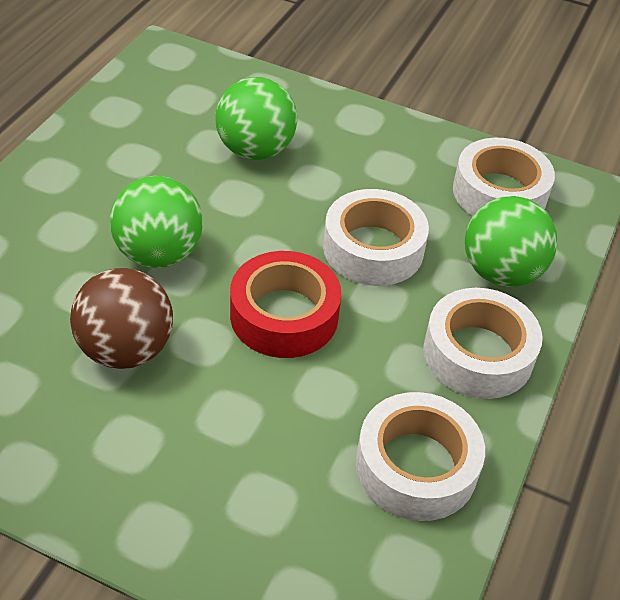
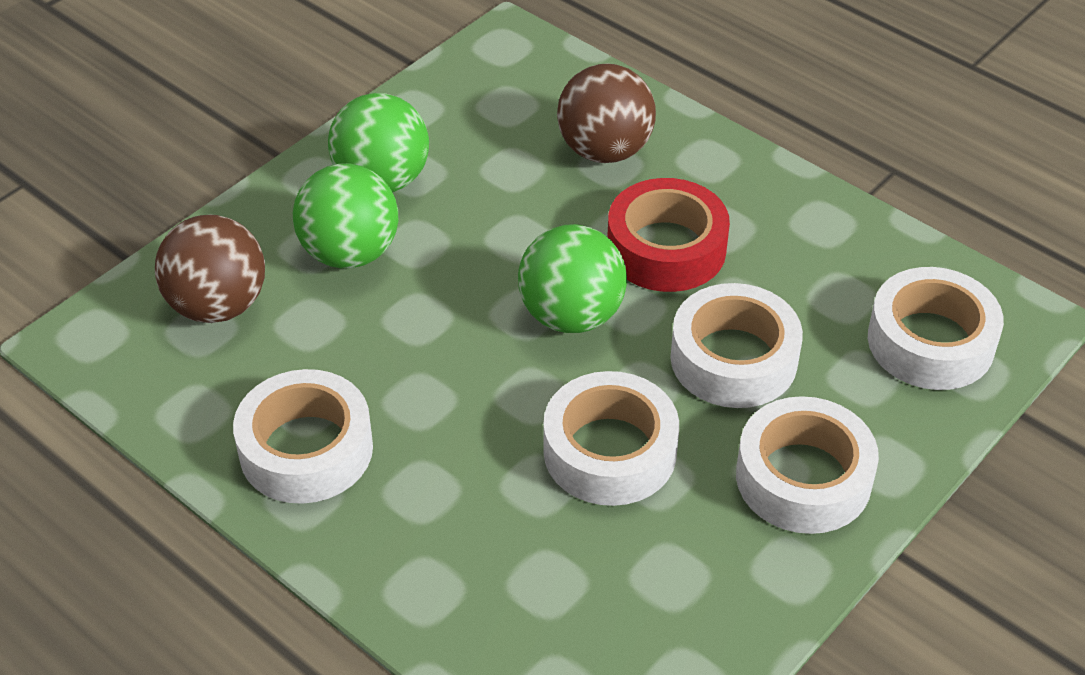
brown ball: [70,268,173,369] = 1 -> [155,215,265,323] [557,63,656,163] = 2
white tape: [323,189,429,286] [356,392,485,521] [423,288,543,399] [453,138,555,216] = 4 -> [233,369,373,504] [543,371,679,506] [670,283,803,408] [736,396,879,534] [868,267,1004,390] = 5

